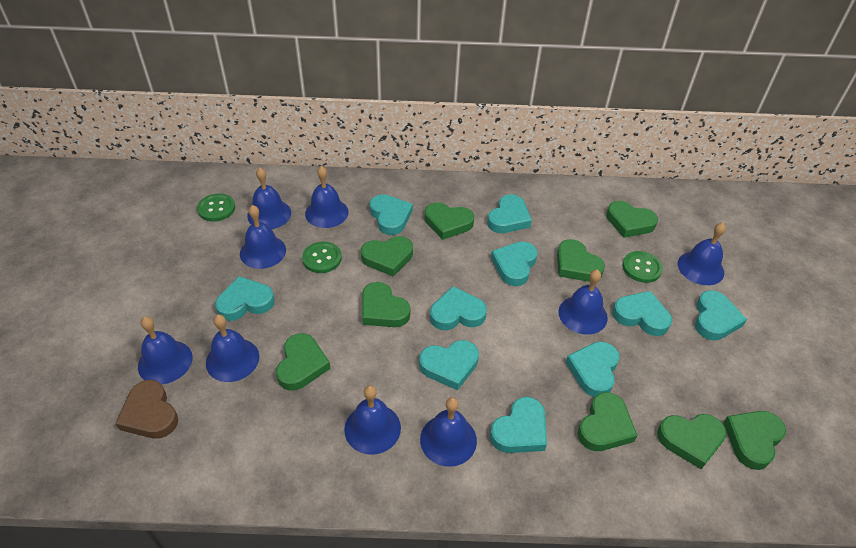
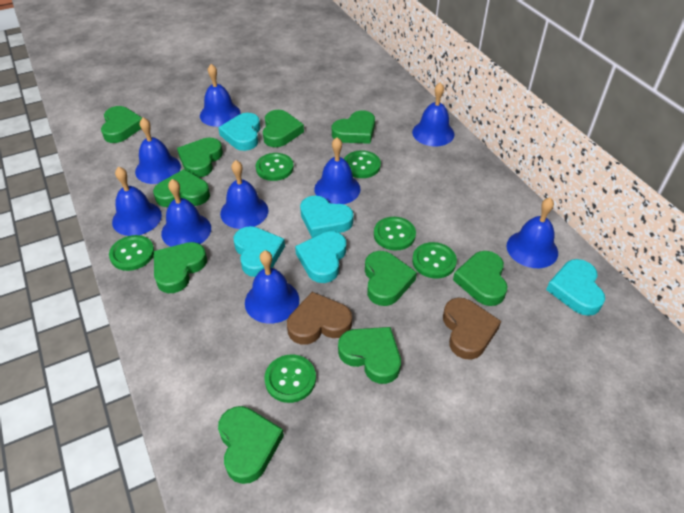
brown heart: [115,380,178,439] = 1 -> [287,292,352,345] [443,298,501,360] = 2
green button: [197,193,235,222] [302,242,342,273] [622,251,663,283] = 3 -> [109,235,155,271] [256,153,294,181] [264,354,316,403] [344,150,381,178] [374,217,416,251] [412,242,457,279] = 6
green heart: [276,333,331,391] [361,236,413,277] [362,282,410,327] [425,202,474,240] [557,239,605,282] [578,392,638,451] [606,201,658,238] [657,414,726,469] [723,411,786,470] = 9 -> [101,106,142,143] [153,169,210,207] [154,242,207,293] [177,138,223,178] [218,406,284,484] [263,110,304,147] [332,110,375,144] [338,327,401,384] [365,251,417,306] [453,251,508,306] = 10
turquoise heart: [215,276,275,321] [370,194,413,235] [419,340,479,390] [430,286,487,330] [487,194,532,233] [490,397,547,453] [491,241,538,286] [566,342,619,397] [612,291,672,336] [695,290,747,341] = 10 -> [218,113,260,151] [234,226,285,277] [295,231,346,283] [300,196,353,238] [546,259,605,316] = 5

